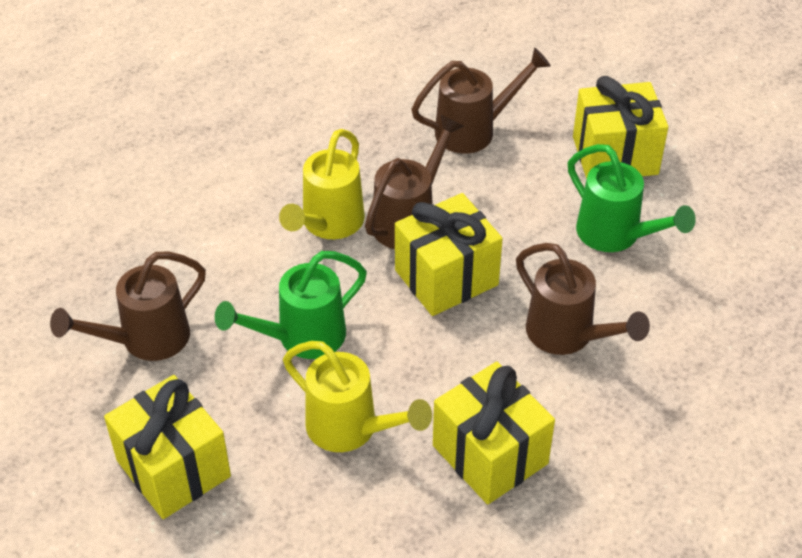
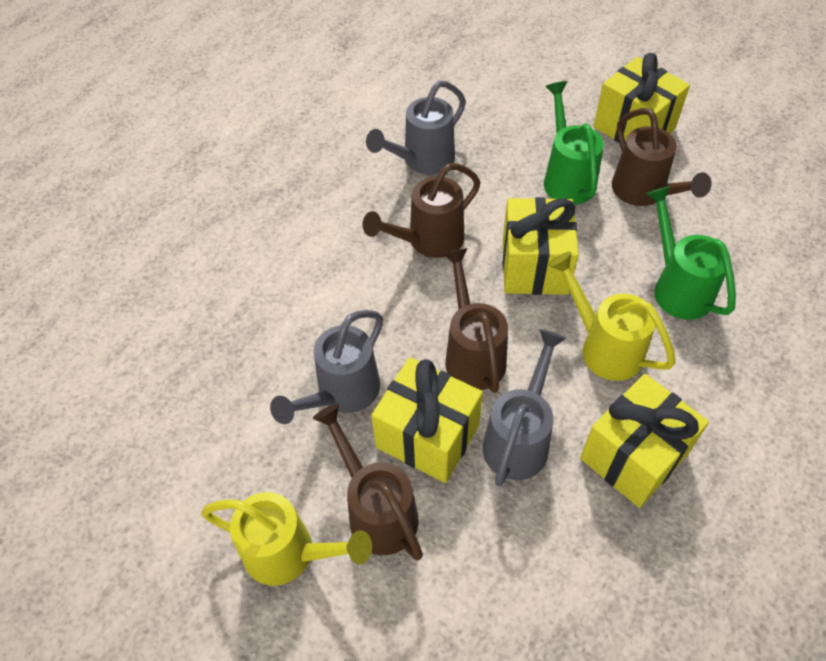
grey watering can: none = 0 -> [270,310,383,424] [366,81,466,174] [483,329,566,486] = 3

